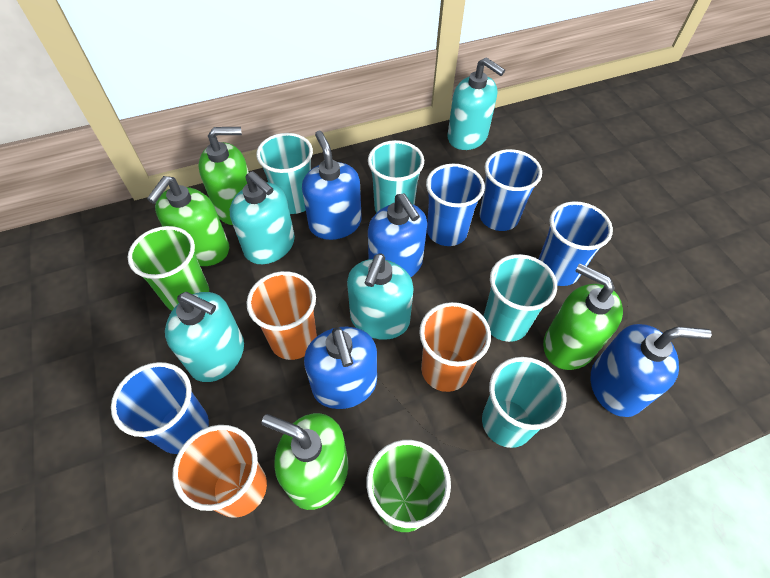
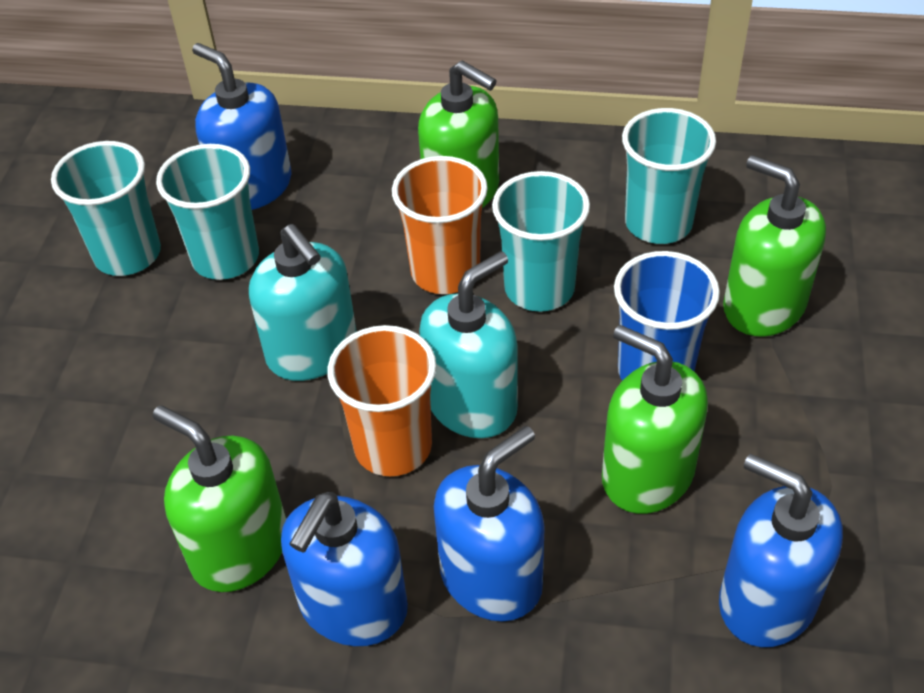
blue cup: [111,362,209,454] [426,164,485,246] [479,149,542,231] [539,201,613,286] = 4 -> [614,251,720,380] = 1
green cup: [128,226,209,310] [366,440,451,532] = 2 -> none = 0
orange cup: [172,425,267,518] [247,271,317,360] [419,302,491,392] = 3 -> [327,325,436,477] [392,156,488,294] = 2
turquoise soap dispenser: [165,292,244,382] [230,171,295,264] [347,254,414,340] [447,57,505,150] = 4 -> [249,224,357,381] [419,251,518,438] = 2

